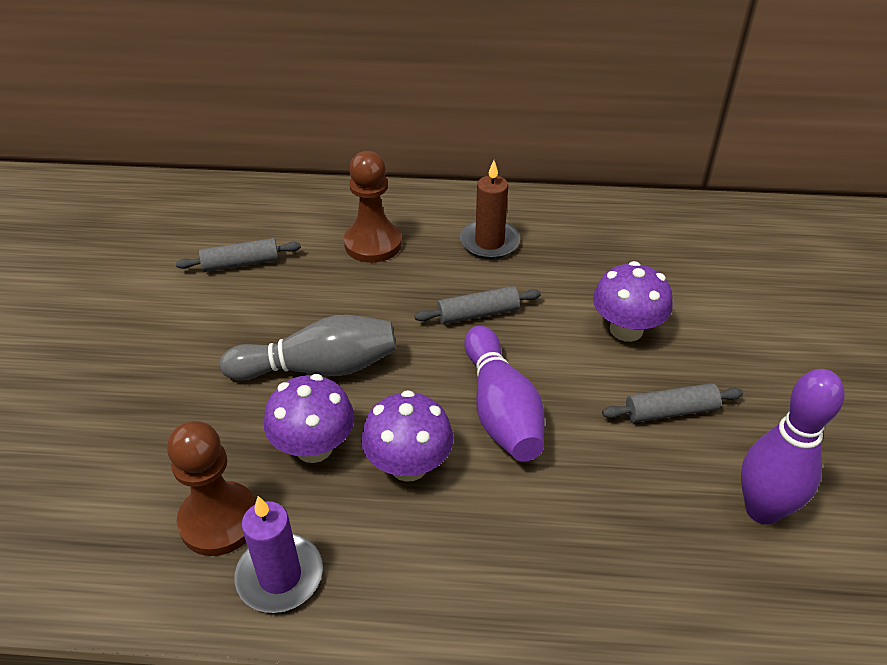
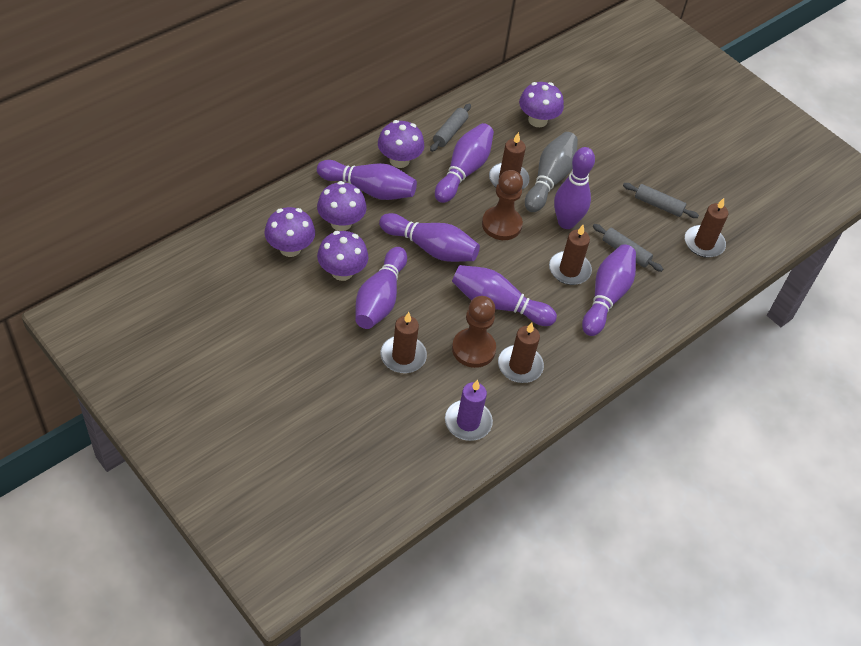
brown candle: [460,160,520,259] = 1 -> [381,312,427,373] [489,132,529,190] [498,323,544,383] [549,225,592,285] [685,198,728,258] = 5
purple bowling pin: [464,326,545,462] [741,369,844,524] = 2 -> [317,160,417,200] [355,247,407,329] [379,213,480,262] [435,123,494,203] [452,265,557,326] [554,147,595,229] [582,244,636,336] = 7
purple mushroom: [264,374,355,463] [361,390,453,482] [593,261,673,342] = 3 -> [264,207,315,257] [317,181,367,231] [317,231,368,281] [378,120,424,168] [519,82,564,127] = 5

